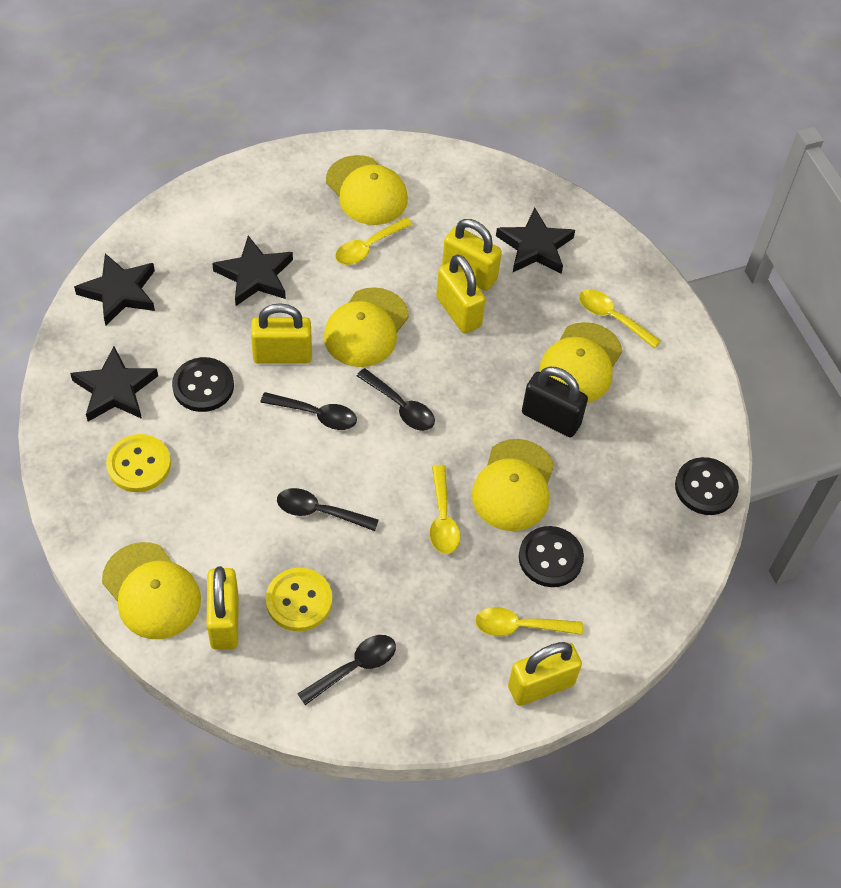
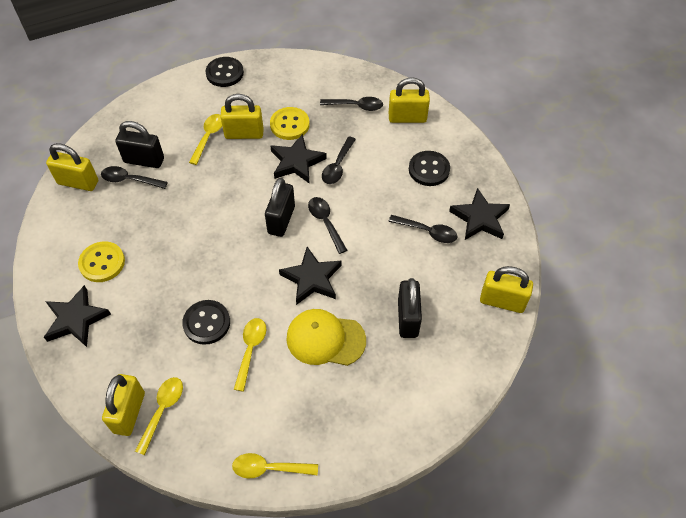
black padlock: [522,367,588,437] = 1 -> [115,121,164,168] [265,178,295,237] [398,278,422,338] = 3
black spoon: [260,392,357,430] [277,488,379,531] [298,635,396,705] [356,368,435,431] = 4 -> [101,166,168,189] [308,197,347,254] [320,97,383,111] [322,137,356,184] [388,215,457,243] = 5
yellow cap: [102,542,201,639] [324,287,409,367] [326,155,408,225] [472,439,554,531] [539,322,622,403] = 5 -> [286,309,366,366] = 1

